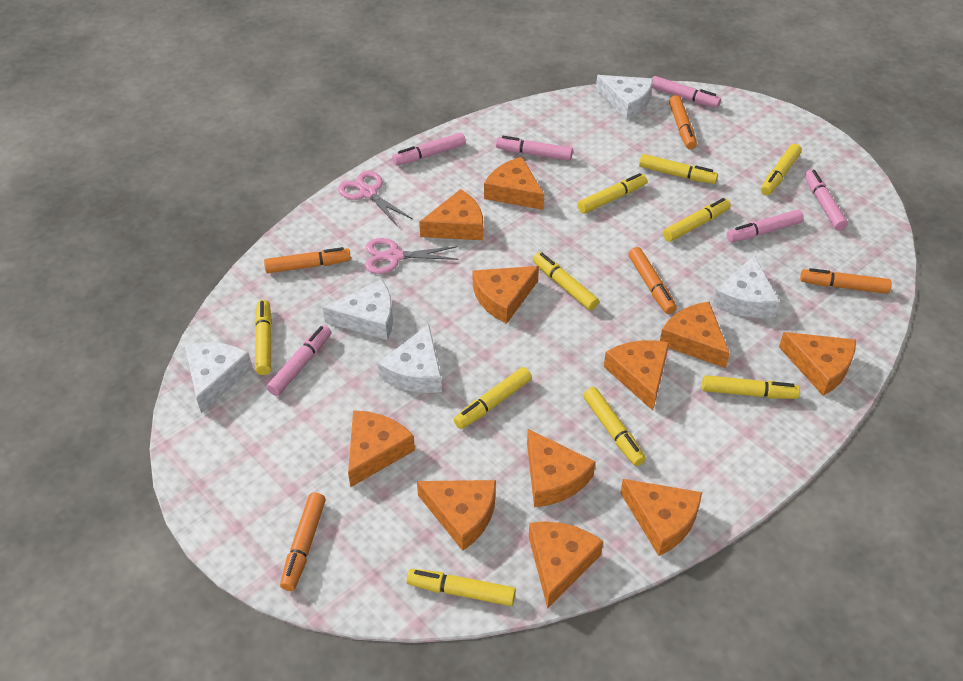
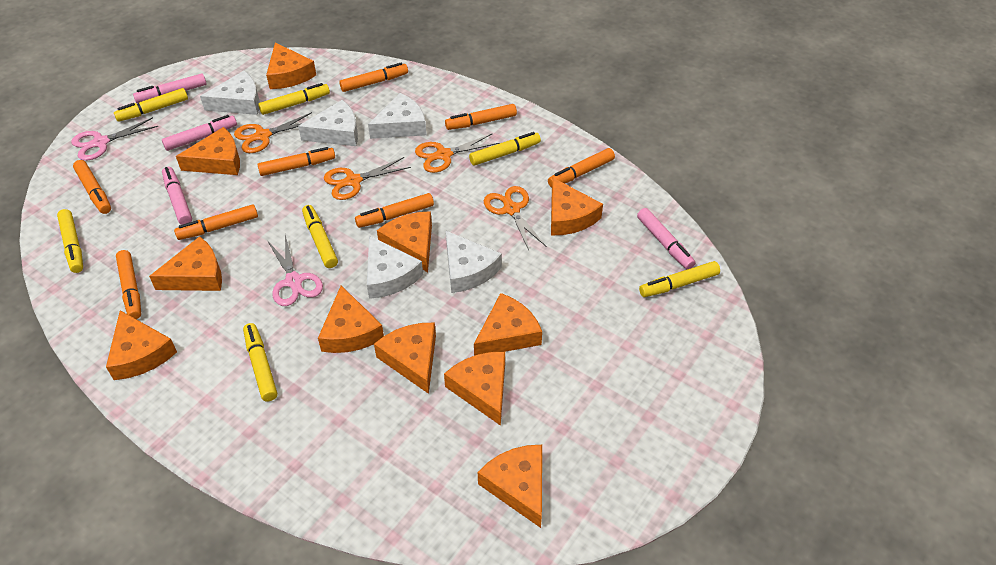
orange marker: [264,247,351,273] [280,493,326,591] [628,247,677,314] [669,95,697,150] [800,268,892,294] = 5 -> [73,160,111,214] [116,250,141,319] [174,204,258,240] [257,147,335,176] [339,63,408,92] [355,193,434,228] [445,104,517,130] [548,148,615,188] = 8
orange scissors: none = 0 -> [234,112,312,153] [324,157,411,200] [415,133,499,173] [484,186,547,252] = 4
pink marker: [266,325,331,396] [392,133,466,166] [496,136,573,161] [652,76,721,108] [726,209,804,242] [804,170,848,230] = 6 -> [133,73,207,103] [162,115,237,151] [162,167,192,225] [637,208,695,269] = 4
yellow marker: [255,300,272,375] [406,569,516,606] [454,367,532,429] [533,252,599,311] [577,173,647,214] [583,387,646,466] [639,154,718,184] [663,198,731,242] [702,375,800,399] [761,144,802,196] = 10 -> [57,209,83,273] [114,88,188,122] [243,323,277,401] [258,83,330,115] [302,205,338,268] [469,132,541,166] [639,261,720,297] = 7

